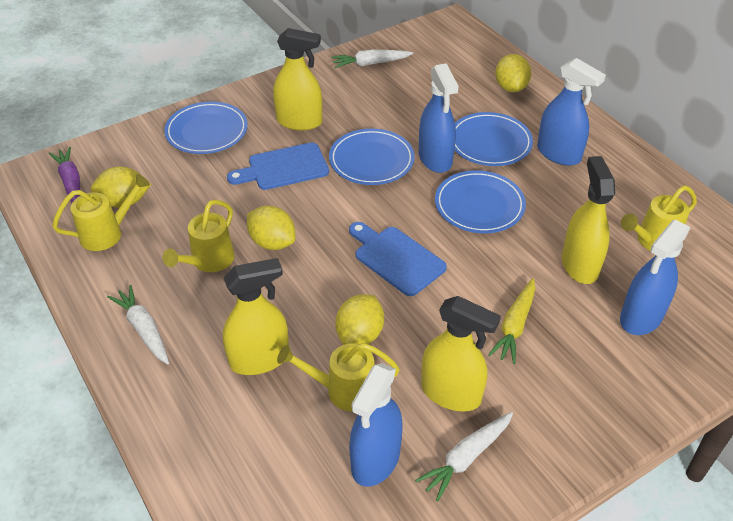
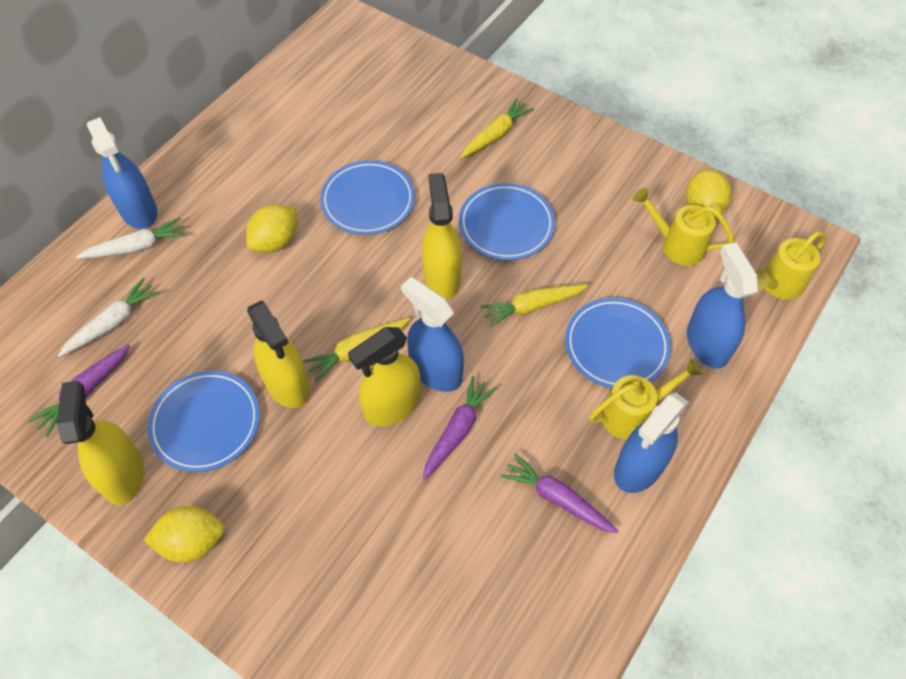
blue cutting board: [227,143,329,190] [349,222,447,296] = 2 -> none = 0
purple carrot: [49,147,80,203] = 1 -> [28,344,130,437] [423,376,497,479] [501,453,619,533] = 3
white carrot: [107,285,169,364] [331,50,413,68] [415,412,513,501] = 3 -> [58,278,160,357] [76,217,186,259] = 2
yellow carrot: [488,278,536,364] = 1 -> [303,318,410,382] [461,98,534,158] [481,284,588,328] = 3
yellow lemon: [91,167,151,208] [247,206,296,250] [335,294,384,345] [495,54,531,92] = 4 -> [144,506,225,562] [246,204,297,252] [686,169,731,219] = 3
yellow watering can: [52,174,150,251] [162,199,234,272] [277,343,400,412] [621,186,697,251] = 4 -> [590,358,703,440] [633,187,734,266] [755,231,826,300] = 3

